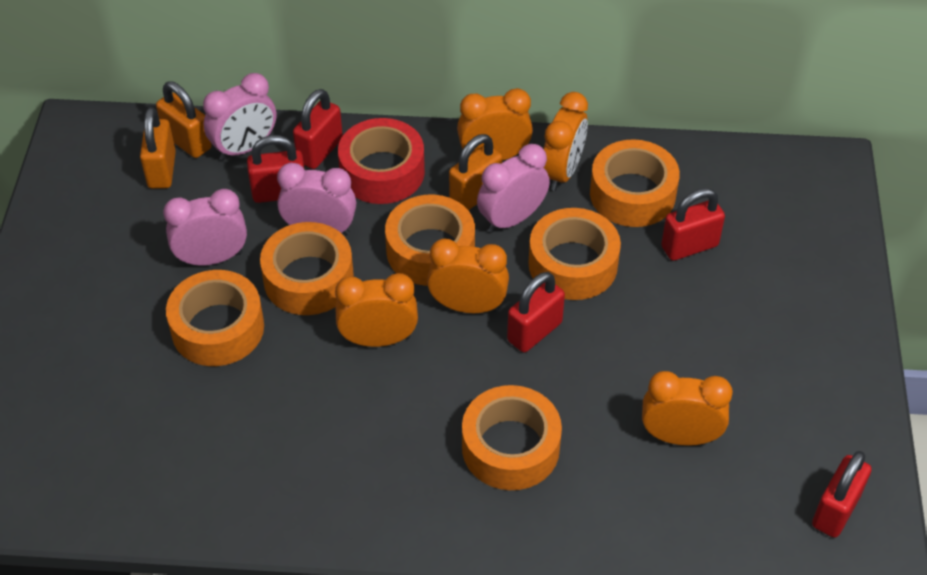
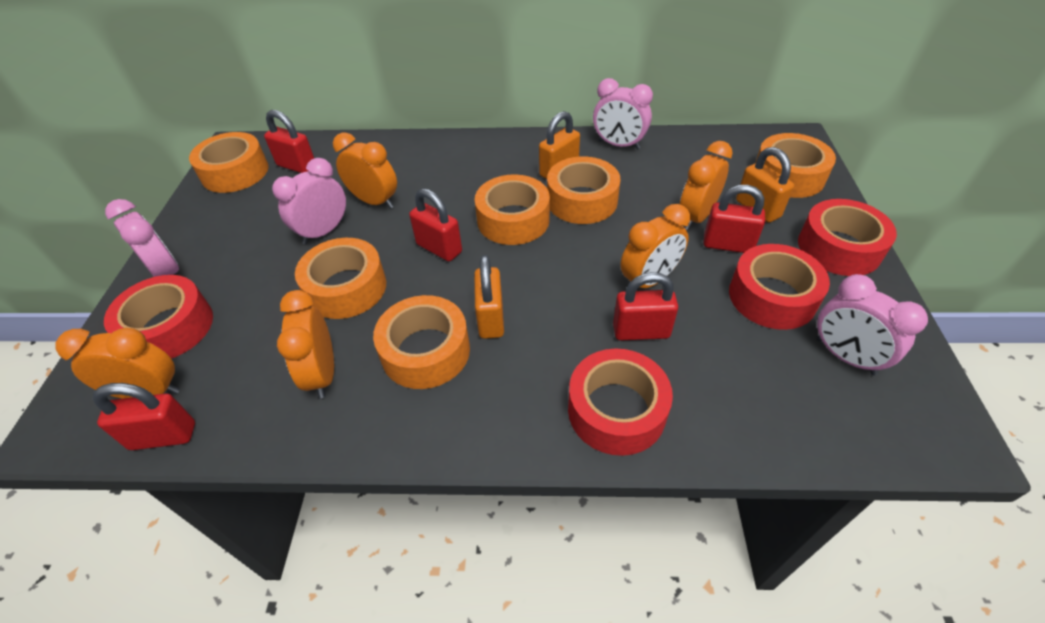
red tape: [338,118,425,204] = 1 -> [104,275,213,359] [568,349,673,456] [729,244,830,330] [798,199,897,276] = 4

